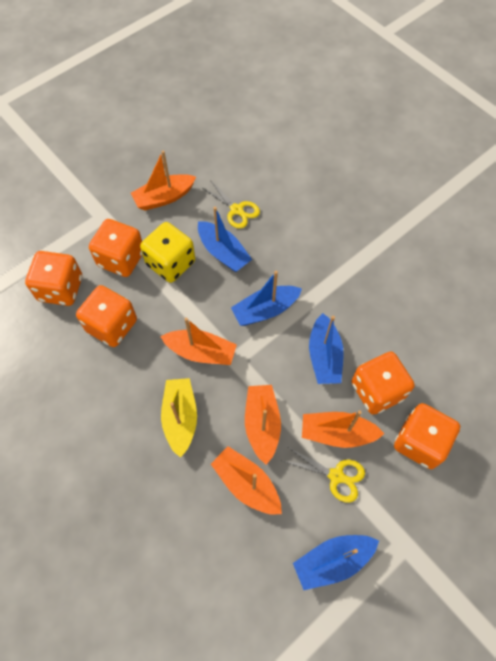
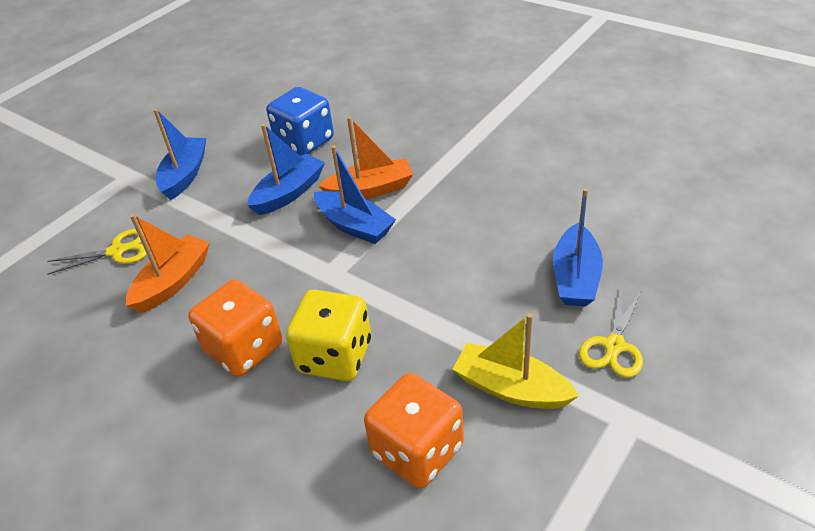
blue dice: none = 0 -> [267,87,334,156] = 1
orange boat: [131,150,196,211] [160,318,237,365] [211,446,282,515] [245,385,281,465] [302,411,385,448] = 5 -> [126,214,210,313] [319,117,413,199] = 2
orange dice: [25,251,82,306] [76,285,137,347] [89,219,142,277] [351,352,415,415] [394,403,460,469] = 5 -> [188,279,282,377] [364,373,464,488] = 2

